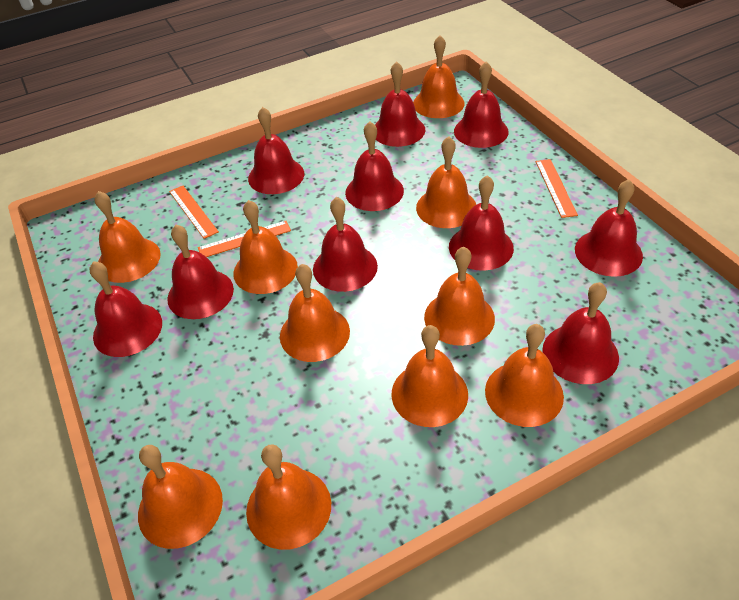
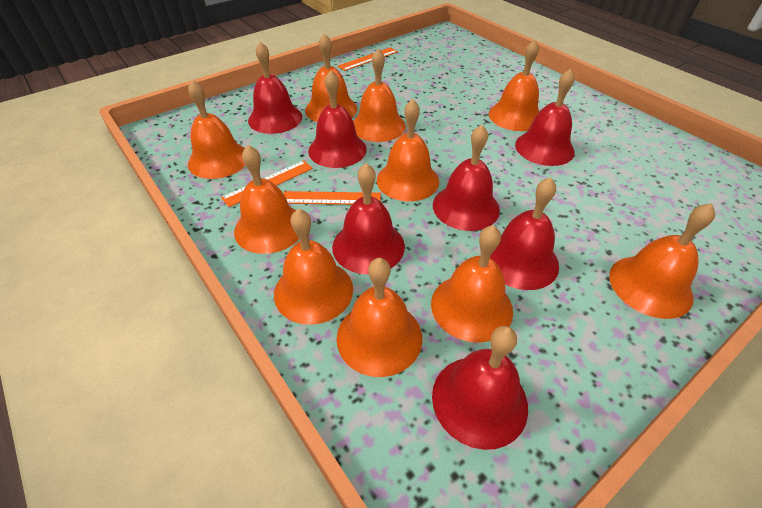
red bell: [90,261,162,357] [167,225,234,319] [248,107,304,194] [313,197,378,292] [345,121,404,211] [375,61,425,147] [449,175,514,271] [454,62,509,148] [542,282,619,384] [575,179,643,277] = 10 -> [248,42,302,134] [308,70,367,168] [332,163,405,275] [432,326,528,450] [433,125,500,231] [490,177,559,290] [515,69,575,166] = 7

